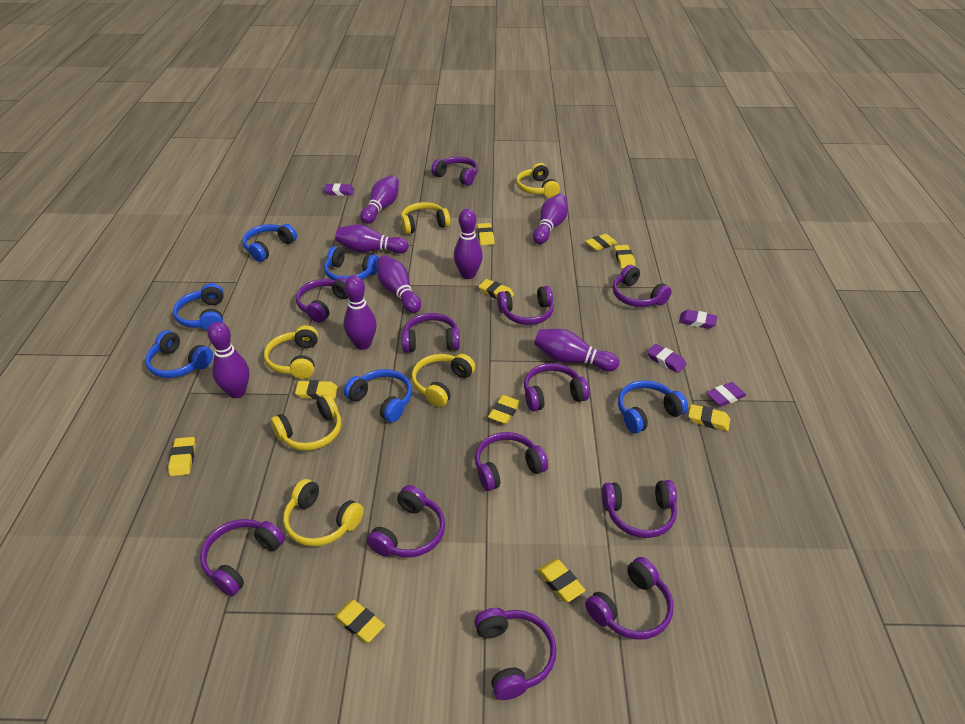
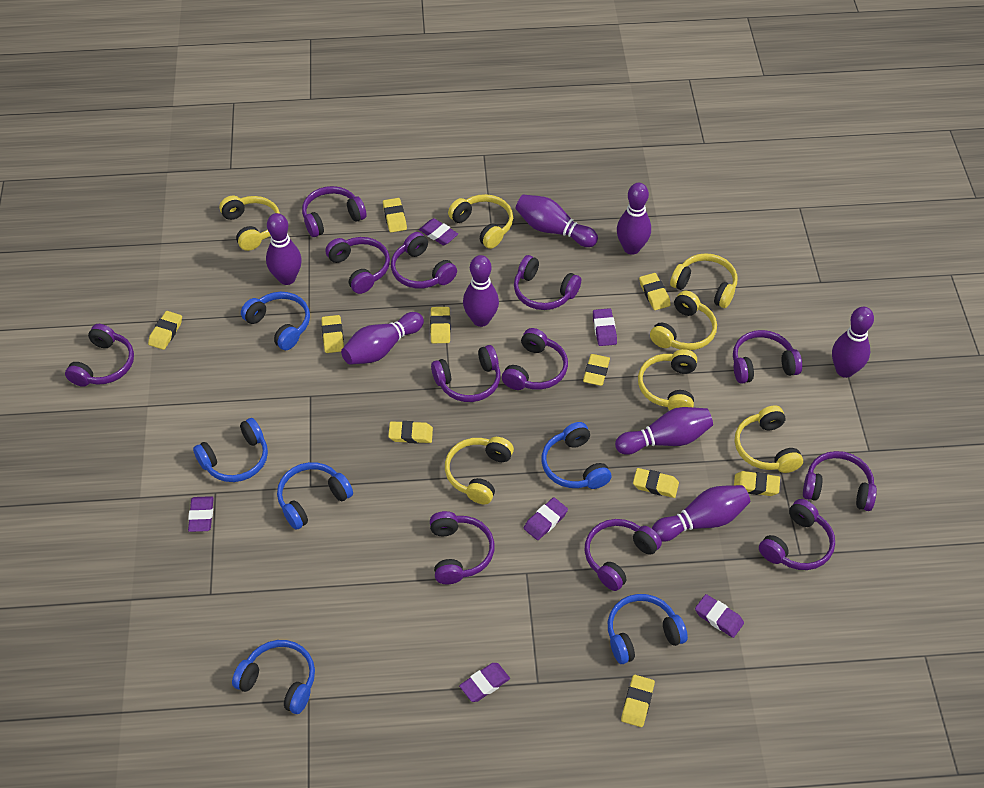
purple eraser: [324,183,354,196] [647,344,686,373] [679,310,718,329] [706,382,746,407] = 4 -> [188,496,214,532] [419,218,458,245] [459,663,510,702] [524,497,568,540] [593,308,617,346] [695,594,744,638] = 6
yellow headphones: [264,325,318,379] [270,394,341,451] [283,479,364,546] [401,202,450,234] [411,354,475,407] [516,163,560,198] = 6 -> [219,196,280,251] [445,437,514,505] [448,194,513,249] [638,349,697,410] [650,291,717,350] [670,253,737,308] [735,405,803,473] = 7

